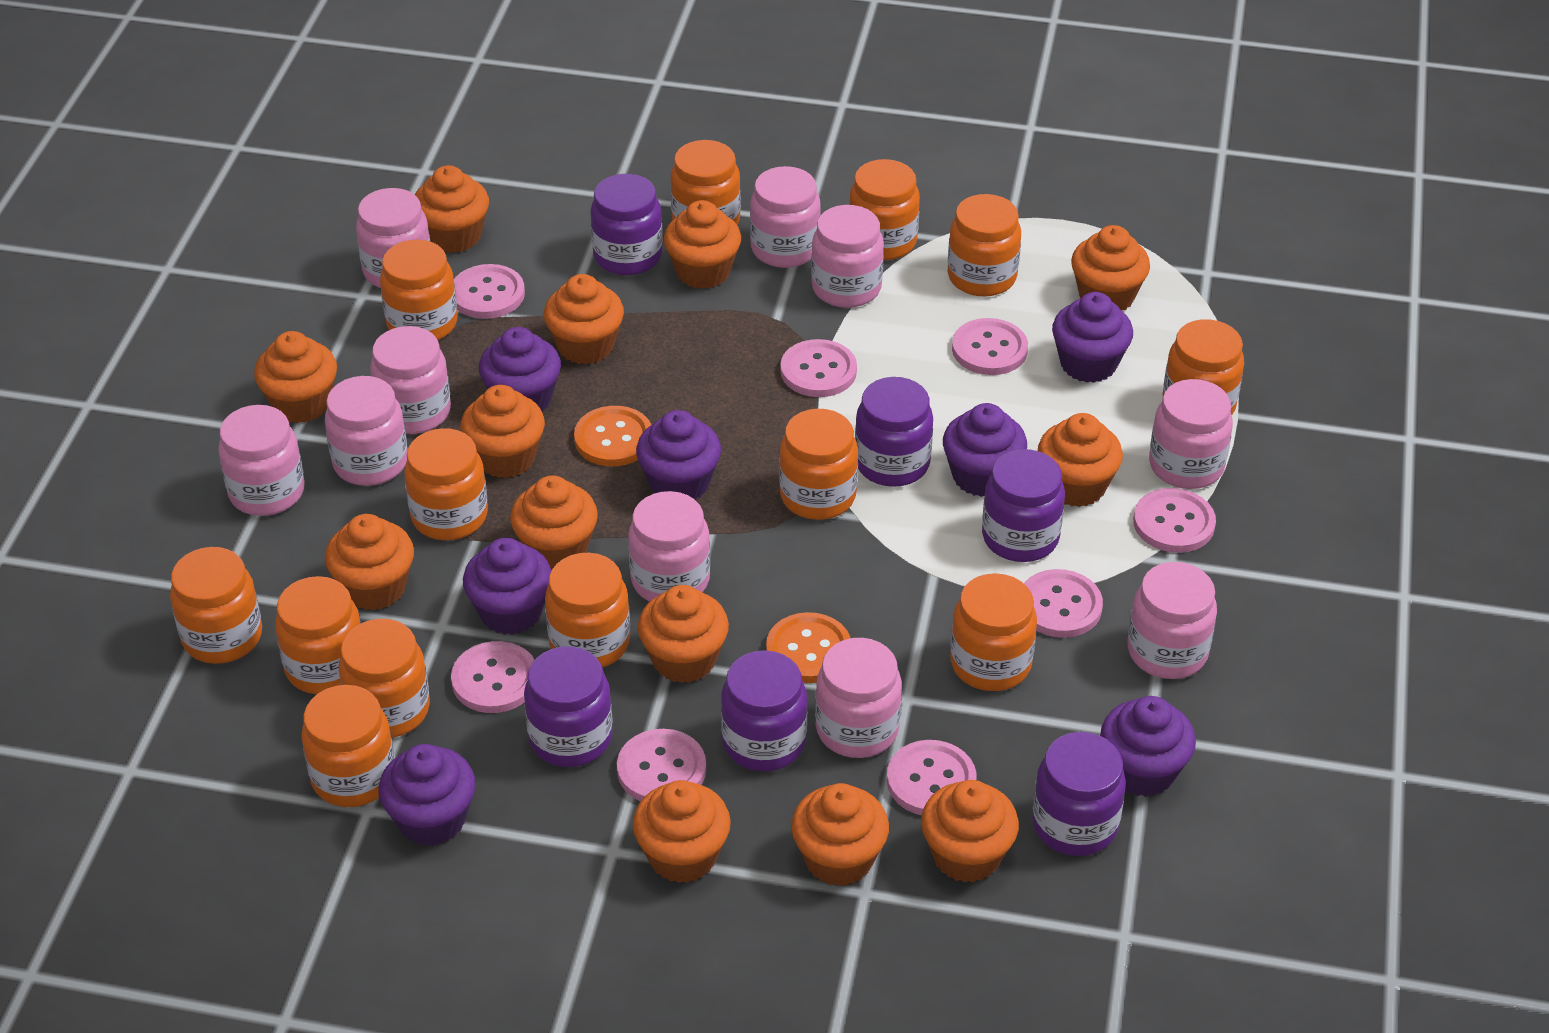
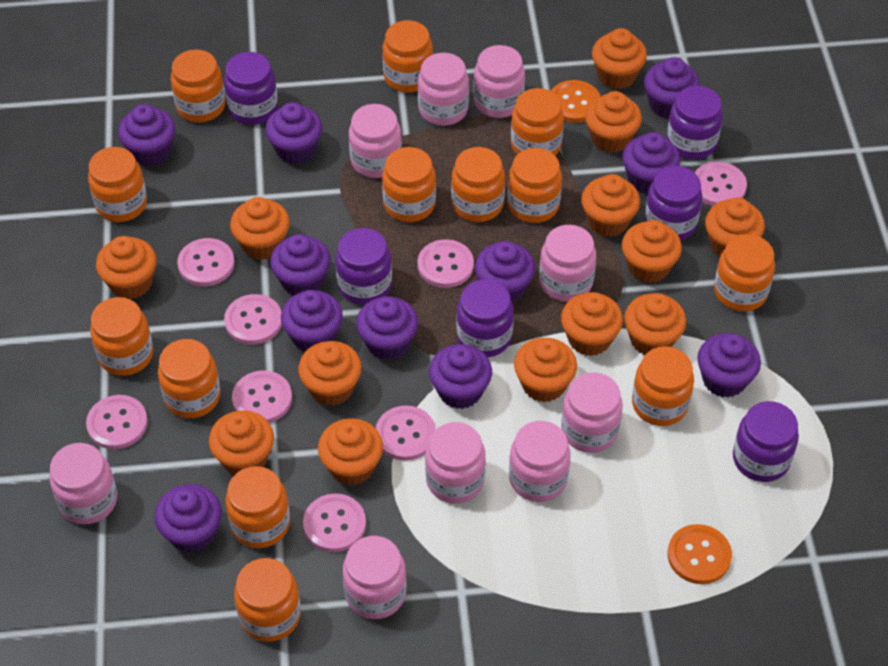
pink jar: [218,405,305,516] [325,376,408,486] [356,188,430,288] [370,326,451,434] [628,491,710,602] [750,166,821,268] [811,205,884,308] [815,638,902,758] [1128,562,1217,679] [1149,379,1233,489] = 10 -> [50,443,117,524] [343,536,407,619] [349,104,402,178] [418,53,469,126] [425,422,486,503] [473,45,525,118] [509,421,571,502] [539,225,596,302] [561,373,623,453] = 9
purple cupcake: [379,744,476,846] [463,538,552,635] [479,327,561,412] [636,410,721,500] [943,403,1027,497] [1052,292,1133,383] [1100,696,1196,797] = 7 -> [118,104,175,166] [155,484,222,553] [265,102,322,164] [270,234,331,295] [281,290,343,352] [356,296,418,360] [429,344,492,409] [475,241,535,302] [622,132,680,194] [644,57,700,119] [697,333,761,398] = 11

